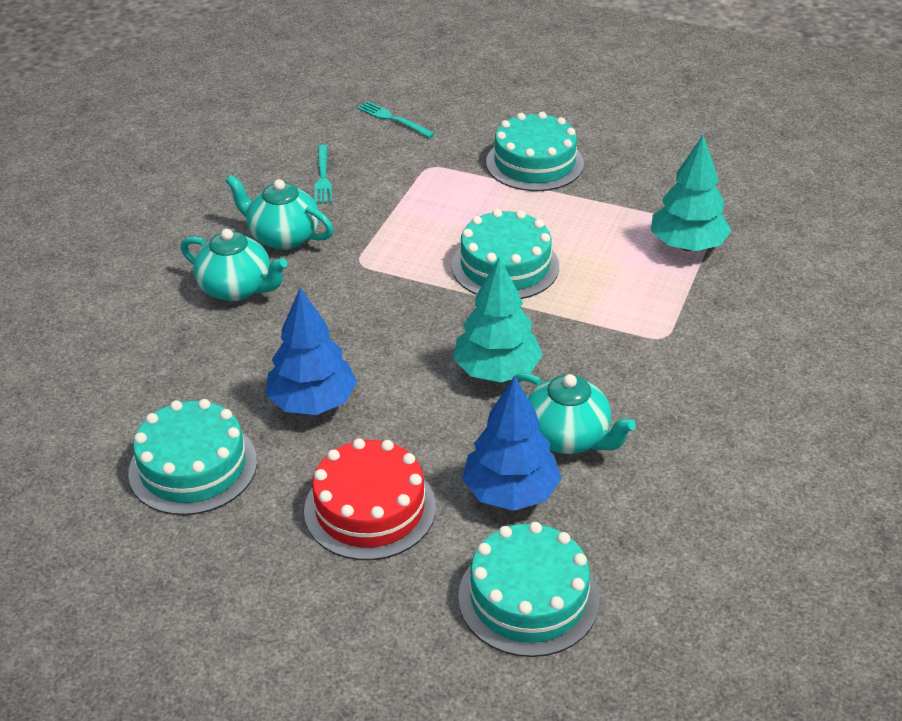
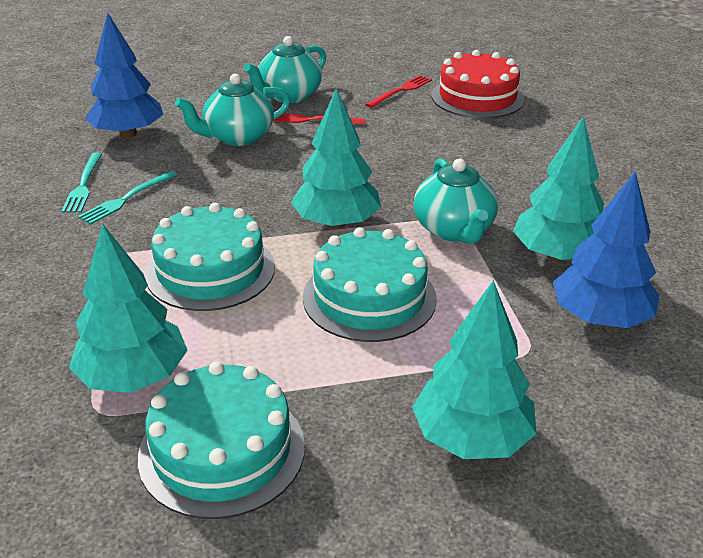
red fork: none = 0 -> [273,113,366,125] [365,75,432,108] = 2
turquoise cake: [128,399,257,515] [452,209,559,299] [458,522,599,657] [486,112,584,191] = 4 -> [138,361,305,519] [145,203,275,311] [303,227,437,342] = 3
turquoise tree: [453,256,543,382] [651,135,731,251] = 2 -> [69,223,188,393] [291,89,381,229] [412,280,537,459] [513,117,604,261] = 4

